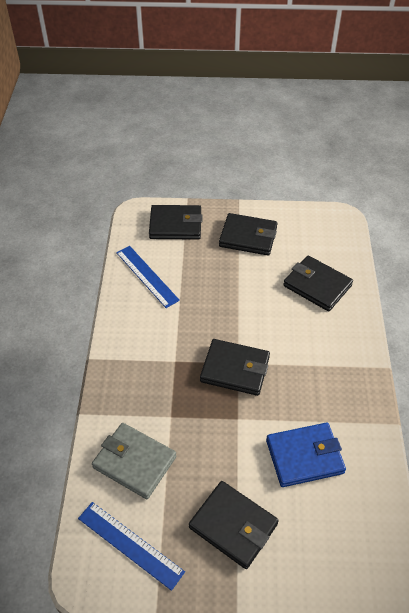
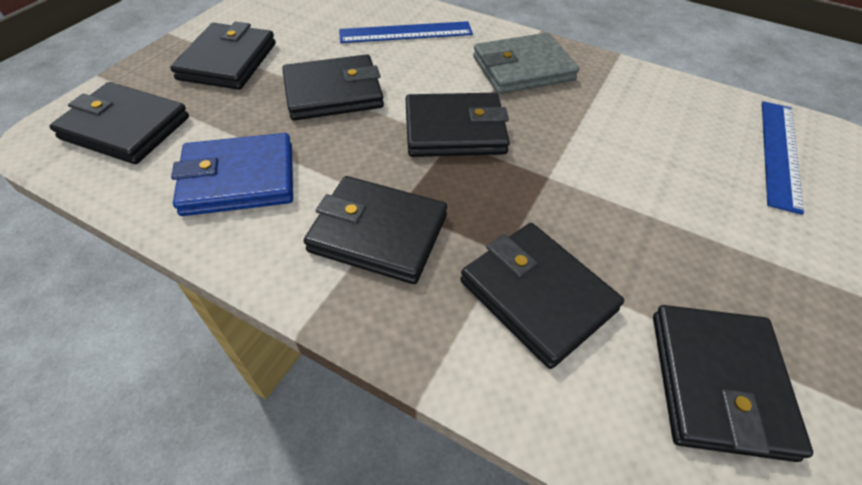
black wallet: [149,205,203,240] [189,481,279,569] [200,339,270,396] [219,213,278,256] [283,255,353,312] = 5 -> [49,82,189,164] [170,21,276,90] [282,54,384,121] [304,176,447,284] [406,93,510,157] [460,223,624,369] [653,305,813,462] = 7

